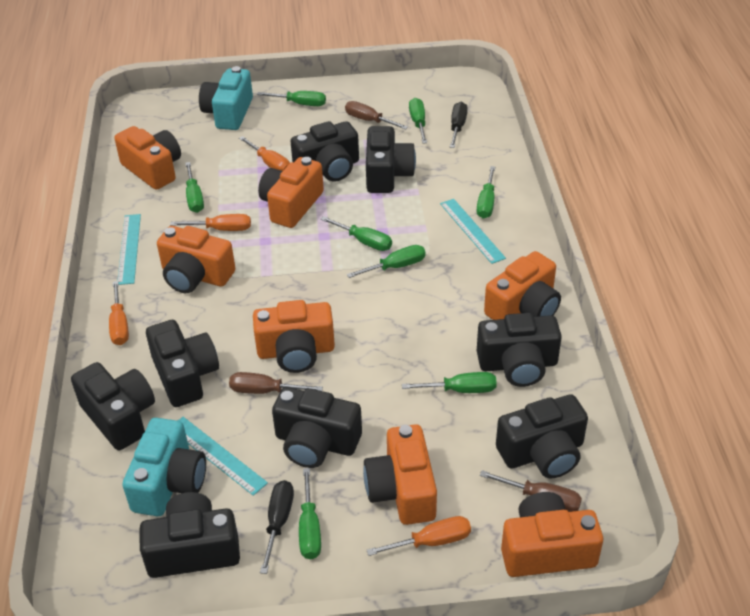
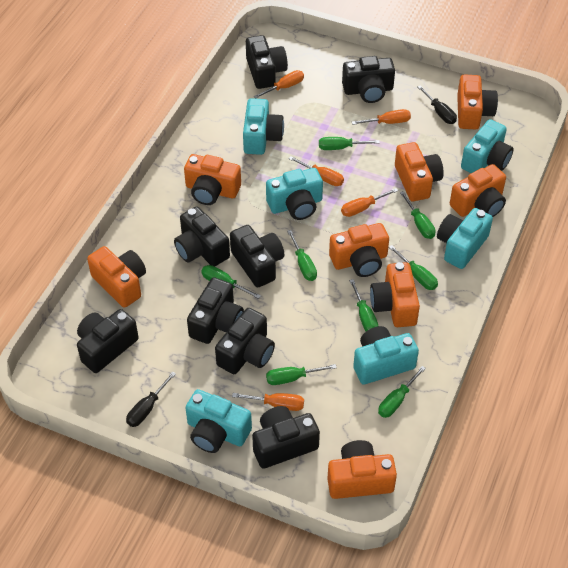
brown screwdriver: [229,372,323,394] [345,101,408,129] [480,470,582,512] = 3 -> none = 0
orange camera: [114,126,181,190] [157,226,235,293] [253,300,335,373] [258,157,324,228] [363,424,437,525] [484,251,561,320] [501,492,603,577] = 7 -> [87,246,146,308] [184,154,241,205] [327,440,397,499] [329,223,389,277] [370,262,420,327] [395,142,444,201] [450,164,506,217] [457,74,498,129] = 8
orange screwdriver: [109,281,129,345] [170,214,251,231] [239,136,290,171] [367,516,471,556] = 4 -> [232,393,304,411] [254,70,304,98] [289,156,344,186] [341,188,398,217] [352,109,411,125] = 5
turquoise camera: [122,418,206,516] [199,66,253,130] = 2 -> [186,389,252,453] [243,98,284,155] [266,168,323,220] [353,326,419,384] [437,208,493,269] [461,119,514,173] = 6
turquoise ruler: [118,214,141,285] [178,417,268,496] [440,199,506,264] = 3 -> none = 0

